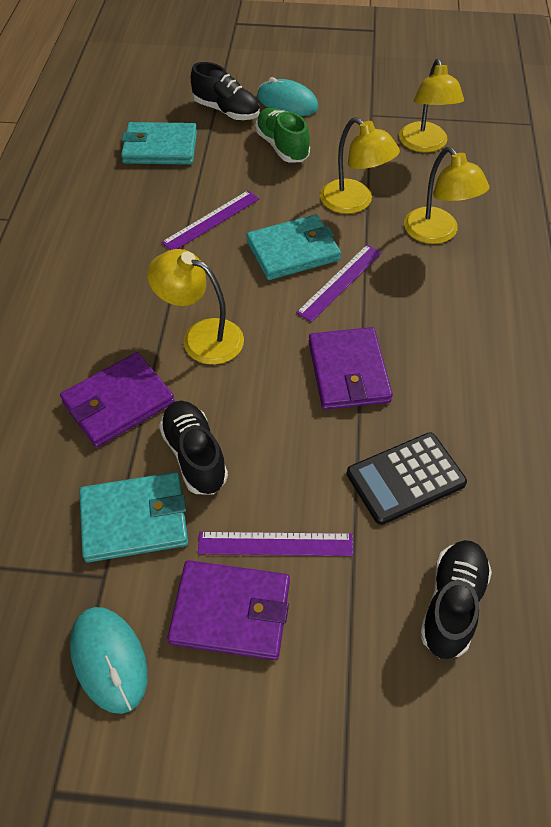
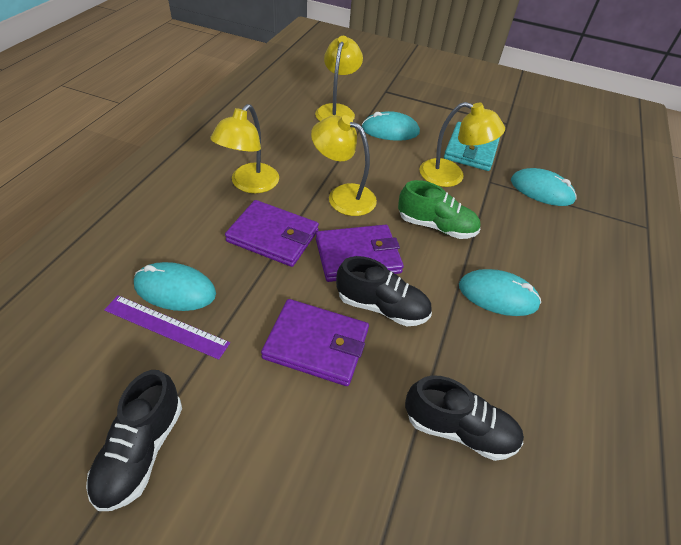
black calculator: [347,432,467,525] = 1 -> none = 0
purple ruler: [161,191,259,250] [198,532,353,556] [296,245,382,322] = 3 -> [104,295,230,360] = 1
turquoise mouse: [70,607,148,714] [257,77,319,116] = 2 -> [134,262,216,311] [362,111,420,141] [459,269,541,316] [511,168,577,206] = 4
turquoise wallet: [79,472,188,563] [121,122,197,165] [246,214,341,280] = 3 -> [444,122,500,171] = 1

